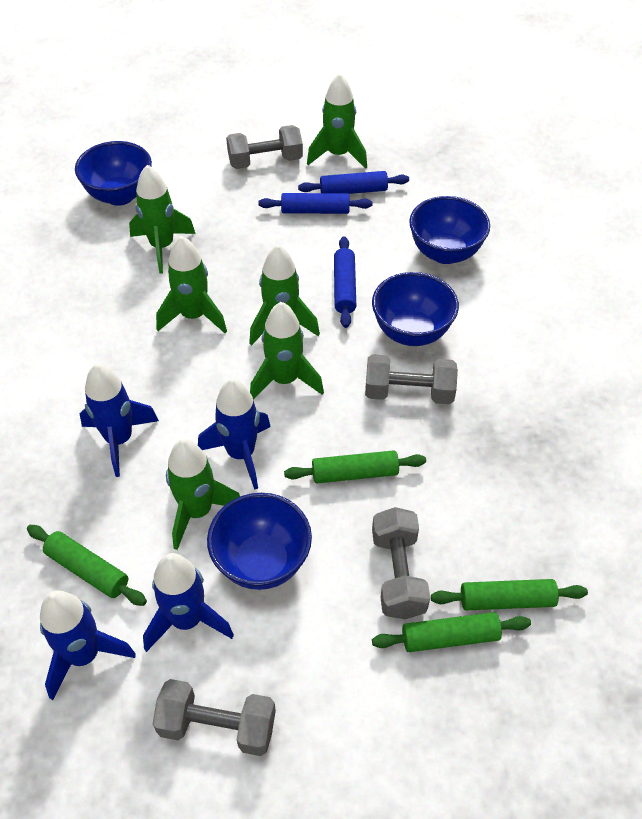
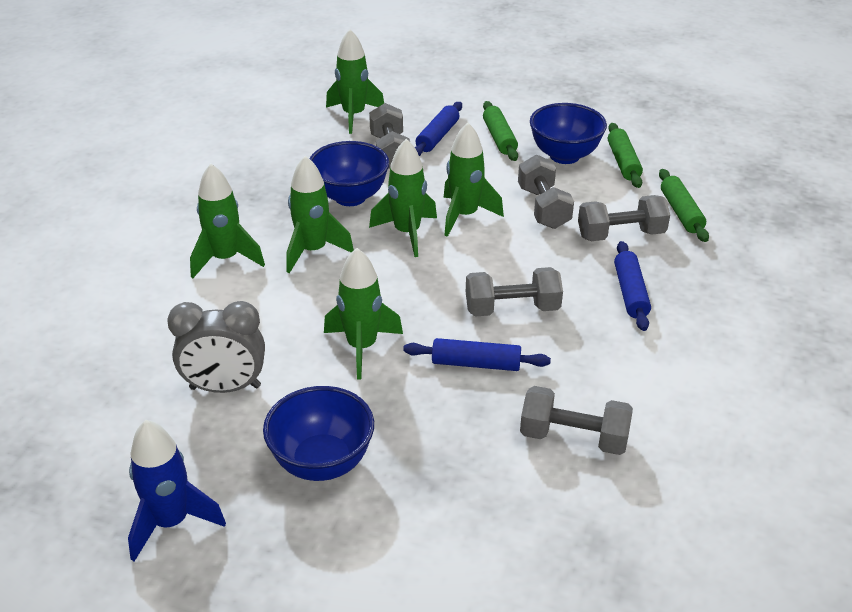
blue bowl: [75,141,152,206] [207,493,312,590] [372,272,459,346] [409,196,490,264] = 4 -> [263,386,374,481] [309,141,389,206] [530,103,607,164] = 3
blue rocket: [40,590,136,700] [80,364,159,477] [143,553,234,652] [198,379,271,490] = 4 -> [128,420,226,561] = 1
green rolling pin: [27,525,147,606] [284,450,426,483] [372,612,531,652] [431,579,588,610] = 4 -> [483,101,518,161] [608,123,643,188] [659,169,709,242] = 3
grey clock: none = 0 -> [167,301,265,393] = 1
grey dumbbell: [153,679,276,756] [226,125,303,169] [365,354,458,404] [372,507,430,619] = 4 -> [369,103,410,169] [466,267,563,317] [518,154,574,229] [520,386,633,455] [578,195,670,241] = 5

